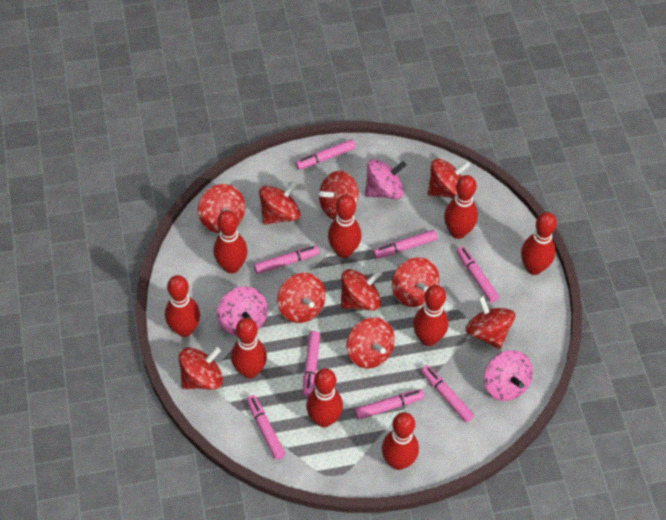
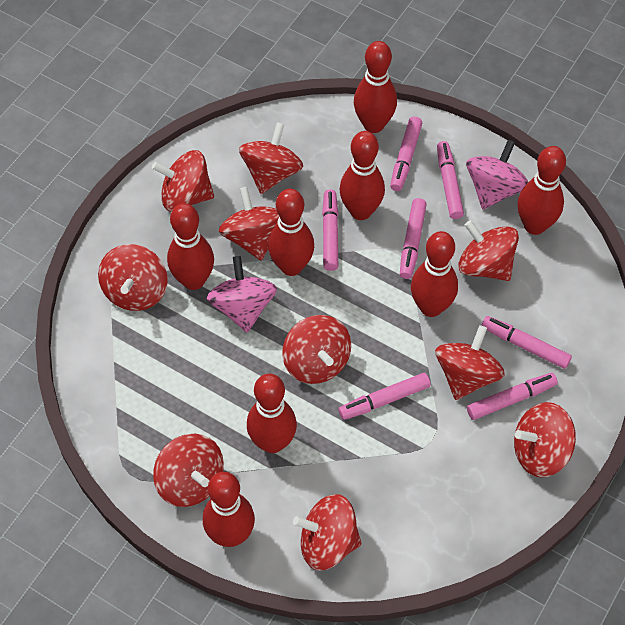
pink marker: [246,395,285,460] [254,246,319,274] [295,139,355,170] [303,331,320,397] [354,389,424,420] [373,230,437,258] [421,365,474,423] [456,246,499,303] = 8 -> [322,190,338,271] [338,373,431,420] [390,117,422,191] [400,198,427,279] [437,141,464,219] [467,373,558,420] [482,316,572,369] = 7
pink spinning top: [217,286,268,336] [365,159,406,199] [484,350,533,401] = 3 -> [207,256,277,333] [466,140,528,209] = 2
red bowling pin: [165,275,200,337] [213,210,248,274] [231,318,267,378] [306,368,343,427] [328,195,362,258] [382,412,419,470] [413,285,448,346] [444,175,478,239] [521,212,557,275] = 9 -> [167,203,214,290] [203,472,255,547] [247,374,297,453] [268,189,314,276] [339,131,385,220] [354,41,397,133] [411,231,458,317] [517,146,566,235] = 8

